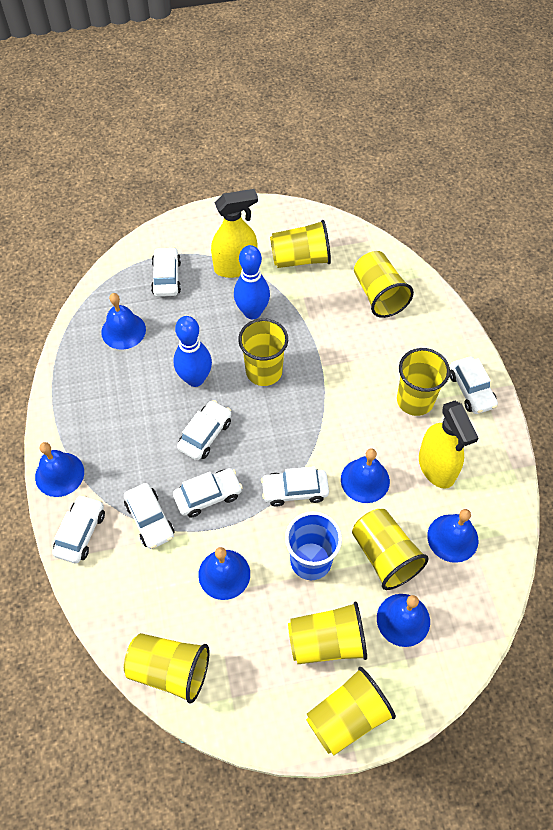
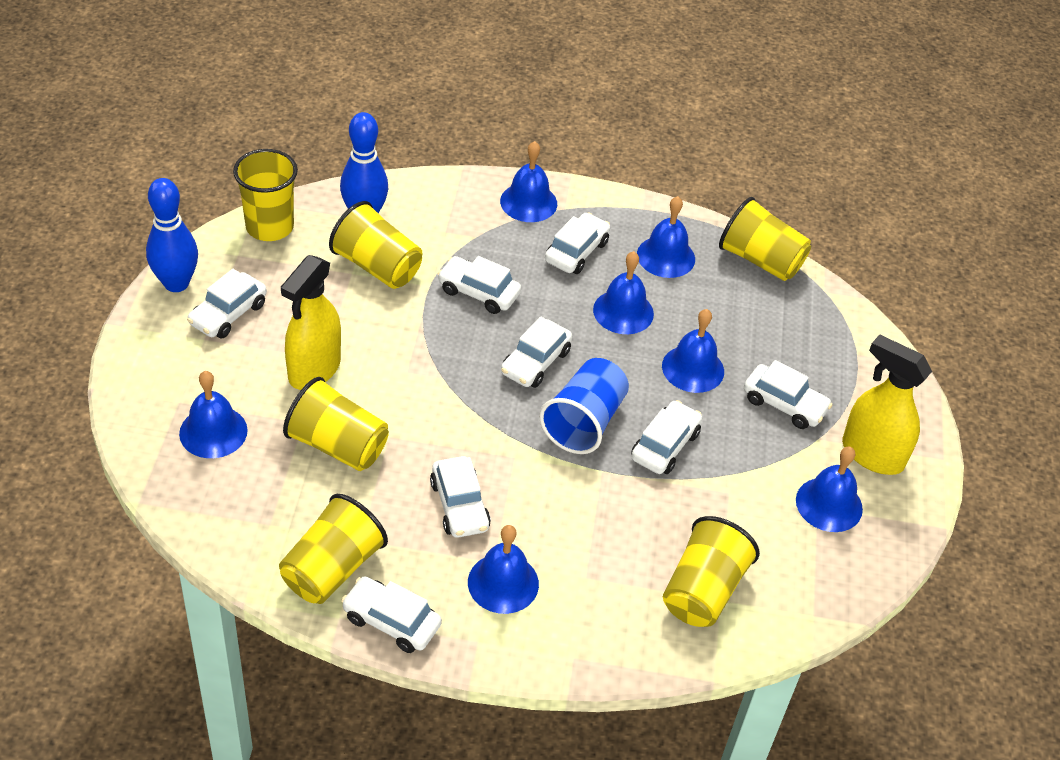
blue bell: [35,442,84,497] [101,293,146,350] [198,547,250,600] [341,448,390,503] [377,594,430,647] [427,509,479,563] = 6 -> [179,371,248,458] [468,525,539,614] [500,141,557,222] [593,251,654,334] [637,196,695,278] [662,309,724,393] [796,446,863,532] = 7
white car: [52,494,105,563] [124,483,175,549] [151,247,181,297] [173,468,243,518] [177,400,231,460] [261,466,329,507] [449,357,498,414] = 7 -> [187,269,267,339] [341,576,442,653] [430,456,491,538] [438,256,521,314] [501,316,572,388] [545,213,610,274] [631,400,702,474] [744,360,833,429] = 8
yellow cup: [124,633,209,703] [238,318,288,386] [270,220,331,268] [288,602,367,664] [306,667,396,755] [352,509,429,590] [354,251,414,318] [397,348,450,416] = 8 -> [233,149,298,241] [279,494,388,604] [283,377,389,471] [329,201,422,289] [663,516,760,627] [719,197,811,281] = 6

